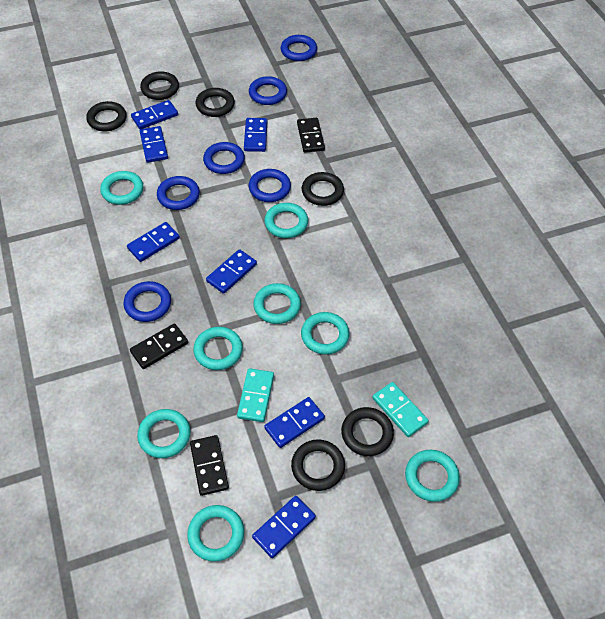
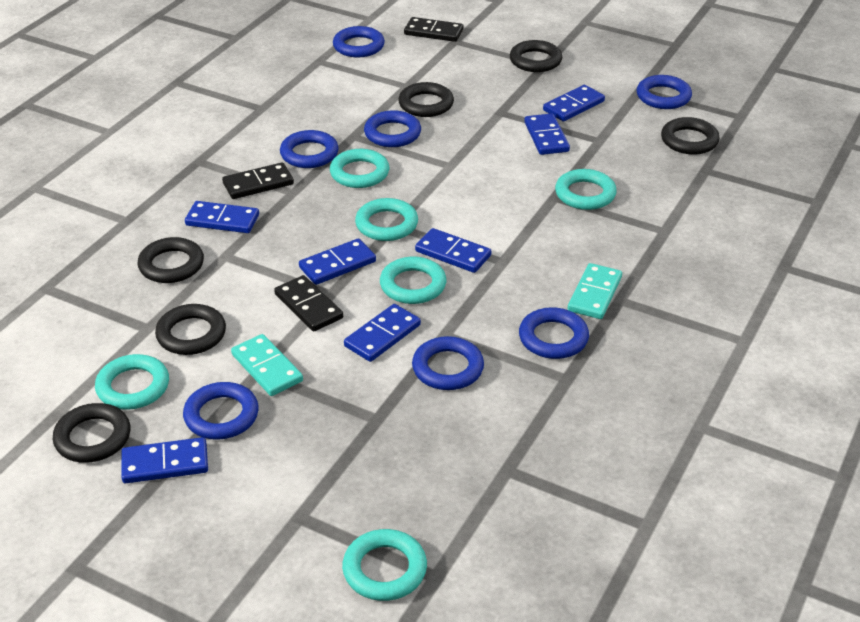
blue ring: [123,281,171,322] [157,176,200,210] [203,142,245,174] [249,76,287,105] [249,169,291,202] [281,35,317,61] = 6 -> [183,382,259,440] [280,130,339,168] [333,26,385,57] [364,110,421,147] [412,336,484,390] [519,307,589,359] [637,75,692,109] = 7
turquoise ring: [100,171,143,205] [137,409,191,458] [187,505,244,562] [193,327,243,370] [253,283,301,324] [264,203,308,238] [301,312,349,355] [405,450,460,502] = 8 -> [95,354,169,410] [330,149,389,188] [342,529,427,601] [355,198,418,241] [380,257,446,304] [555,169,617,210] = 6

